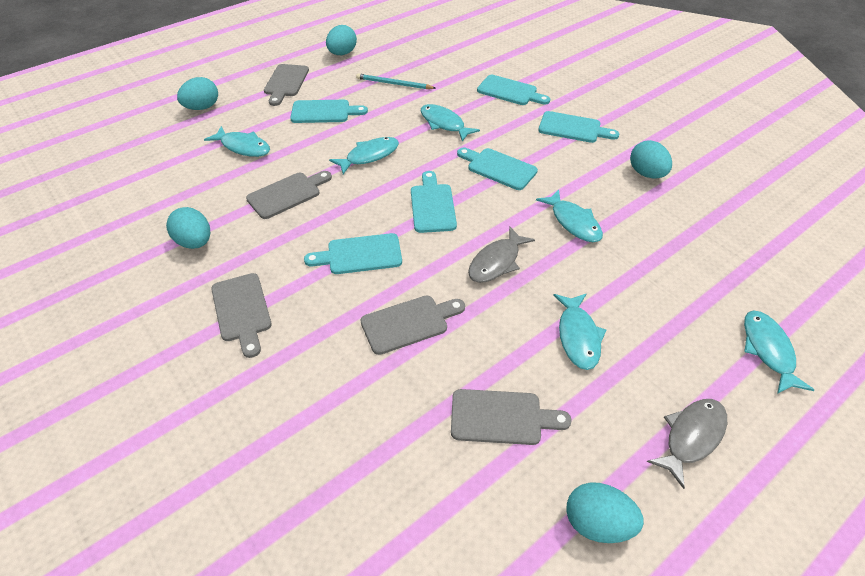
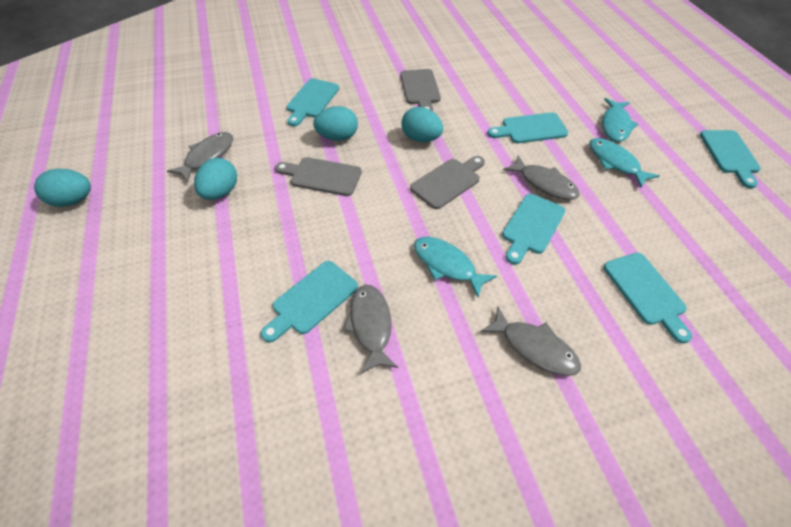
grey cutting board: [211,273,272,358] [246,171,332,219] [264,64,309,106] [361,295,465,355] [451,389,572,445] = 5 -> [275,157,362,196] [400,69,441,111] [410,156,485,209] = 3
grey fish: [468,227,535,283] [647,399,727,489] = 2 -> [167,132,233,182] [343,285,398,374] [480,306,581,376] [503,155,580,200] = 4
turquoise egg: [166,207,210,249] [177,77,218,110] [326,25,357,55] [566,483,644,543] [630,140,672,179] = 5 -> [34,169,91,207] [194,158,237,200] [313,106,358,141] [401,107,443,142] = 4
turquoise fish: [204,126,270,157] [329,137,399,174] [421,104,480,142] [536,190,603,242] [553,293,606,370] [744,311,814,394] = 6 -> [414,237,497,297] [590,138,659,188] [602,98,638,142] = 3
turquoise pencil: [356,73,435,89] = 1 -> none = 0

